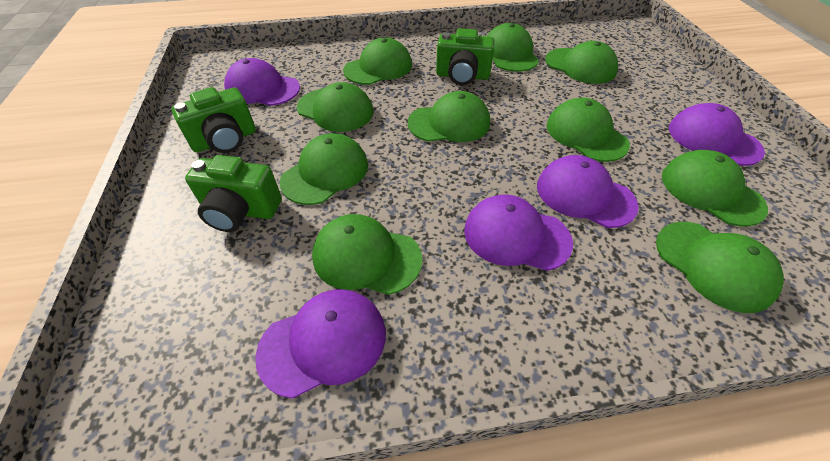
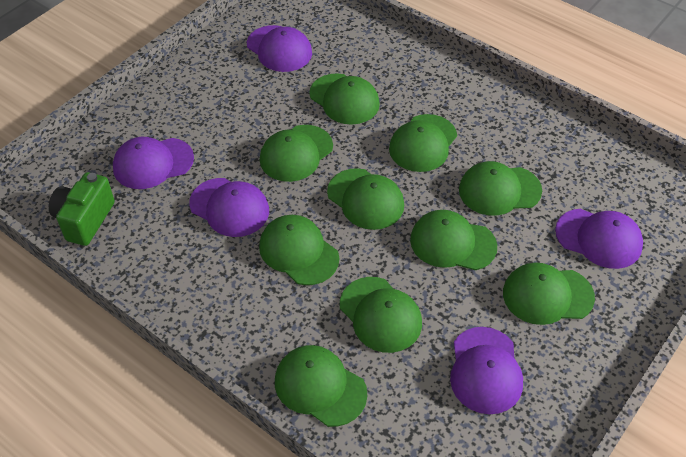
green camera: [172,87,256,153] [185,155,282,232] [436,28,495,85] = 3 -> [49,172,115,246] = 1

